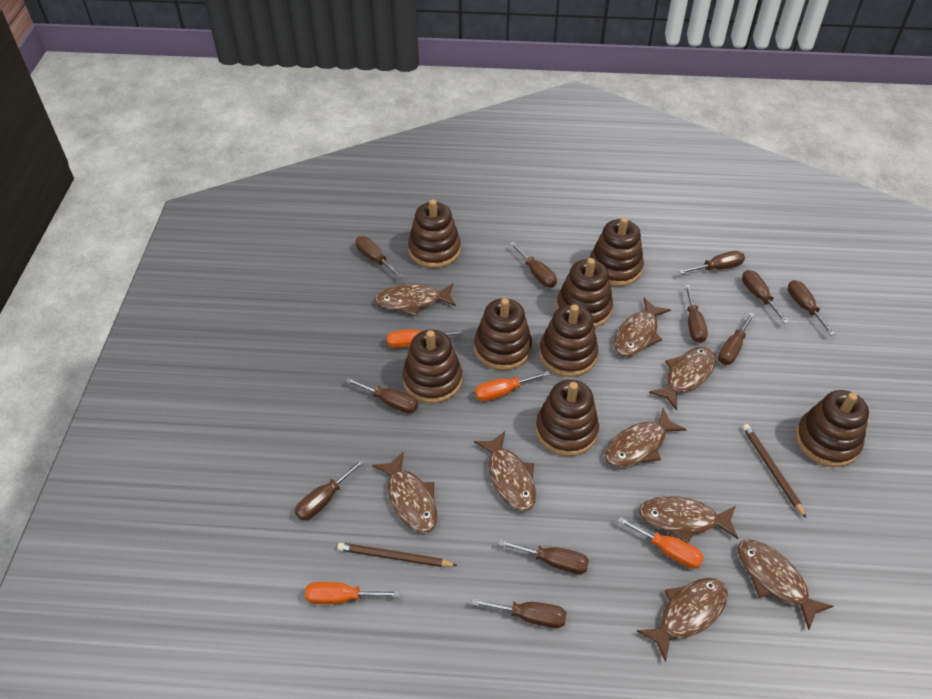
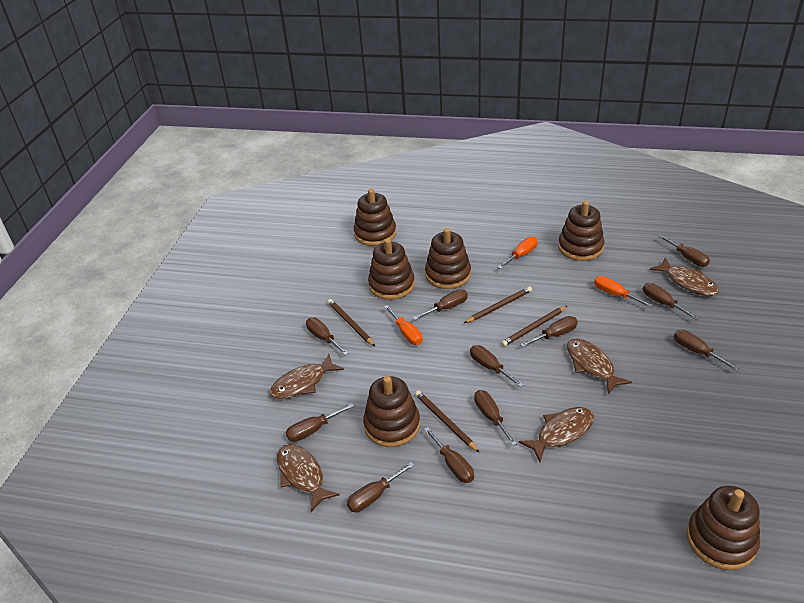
brown fish: [372,451,437,533] [375,283,456,316] [474,431,536,511] [605,408,687,467] [614,298,671,357] [637,578,728,662] [639,496,738,543] [649,347,716,410] [738,539,834,630] = 9 -> [269,354,344,399] [277,444,340,512] [518,407,594,462] [567,338,632,394] [650,258,719,296] = 5
brown pencil: [337,542,458,567] [742,424,807,519] = 2 -> [328,299,375,346] [415,391,480,453] [464,286,532,323] [501,306,567,346] = 4
brown stacking toy: [402,330,462,403] [408,199,461,268] [474,298,532,370] [536,380,599,456] [539,304,598,377] [556,258,613,328] [590,217,644,287] [796,390,869,467] = 8 -> [354,189,396,246] [363,376,420,447] [368,238,415,300] [425,228,471,289] [558,201,605,261] [686,486,760,570] = 6
orange screwdriver: [305,582,400,604] [387,330,463,348] [475,371,550,401] [617,517,704,569] = 4 -> [384,305,423,345] [498,236,538,269] [594,276,653,308] = 3

